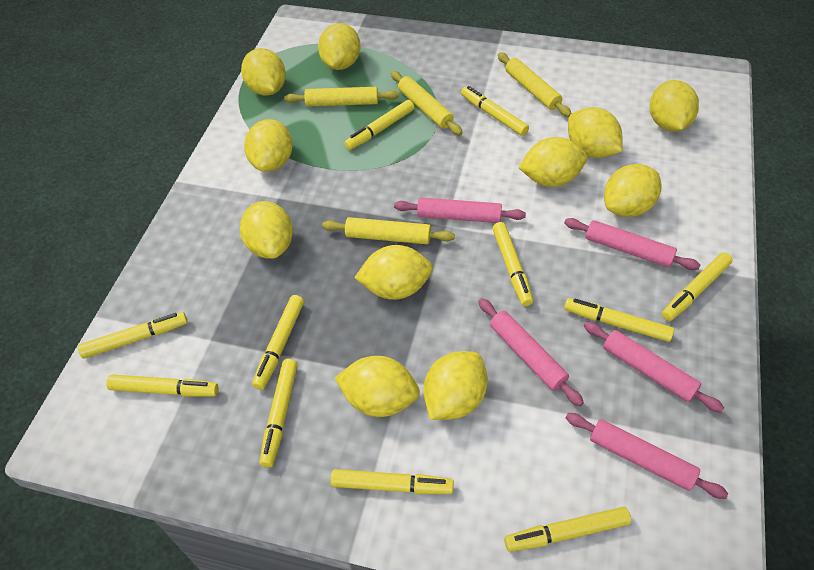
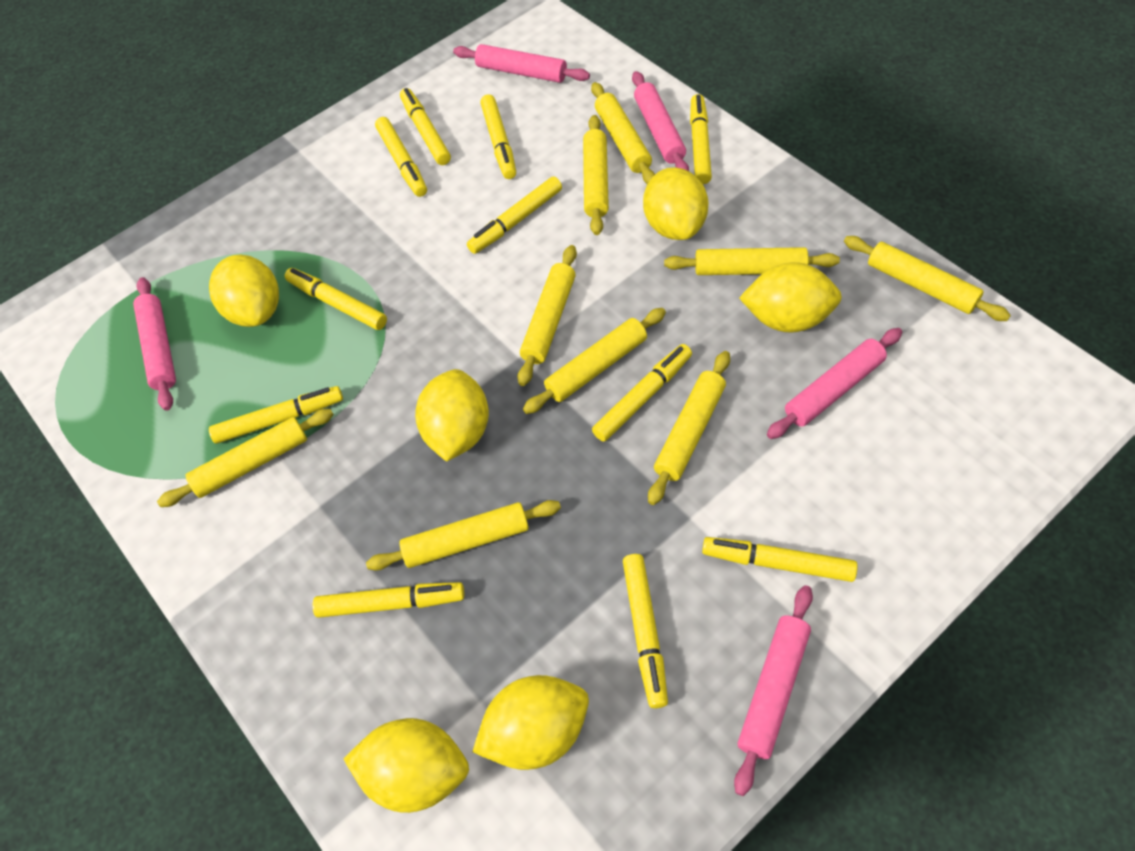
yellow lemon: [240,201,293,259] [241,48,286,96] [244,119,293,172] [318,23,361,70] [335,356,420,417] [354,245,433,300] [423,351,488,420] [518,137,587,187] [568,107,623,158] [604,164,661,217] [650,80,699,132] = 11 -> [209,254,279,327] [344,718,469,813] [415,369,489,462] [473,675,589,770] [643,167,708,240] [739,262,842,333] = 6
yellow rolling pin: [284,87,399,106] [322,217,455,244] [391,71,462,135] [498,52,572,117] = 4 -> [157,409,334,507] [366,500,561,571] [517,245,577,386] [523,308,666,414] [583,115,609,235] [591,82,655,184] [648,351,730,505] [664,247,840,275] [844,236,1011,321] = 9

